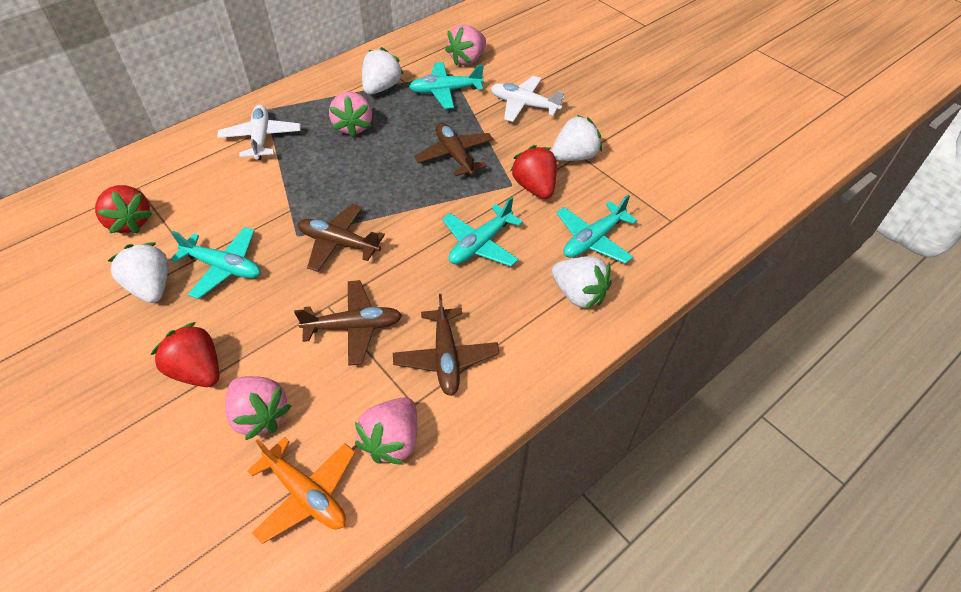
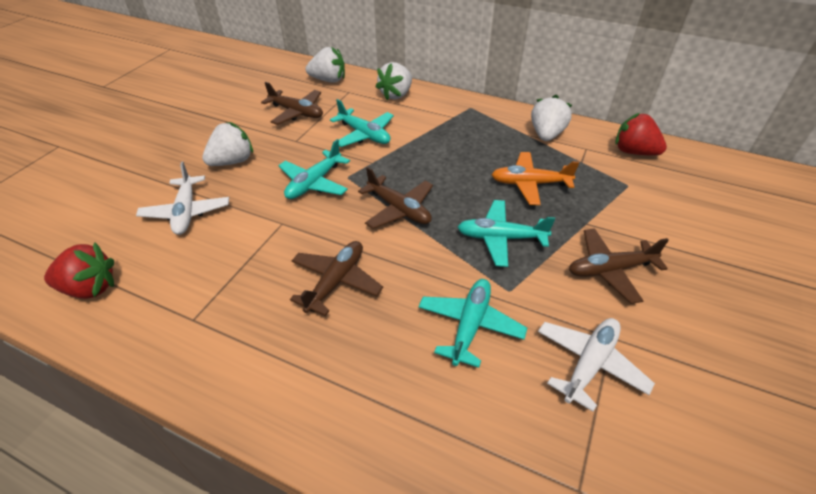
pink strawberry: [225,376,291,440] [329,92,372,138] [355,397,417,465] [445,25,486,66] = 4 -> none = 0
red strawberry: [95,185,153,234] [151,322,219,387] [510,145,557,199] = 3 -> [44,243,114,299] [615,113,667,155] = 2

